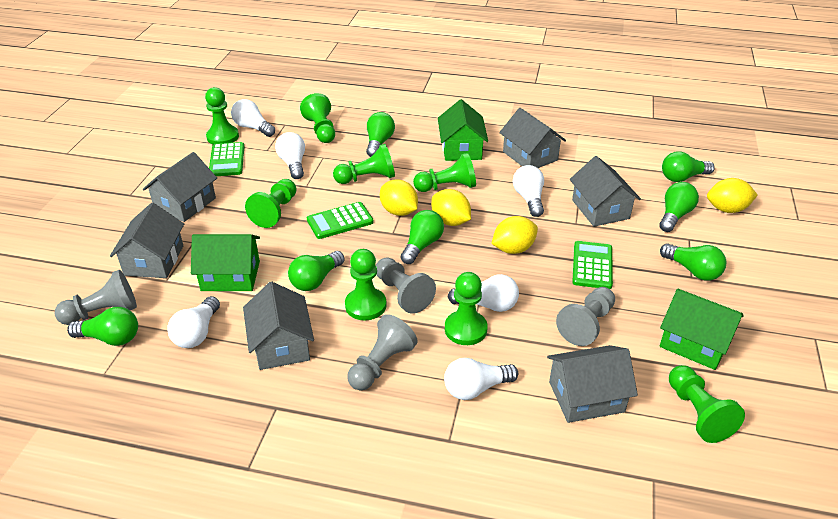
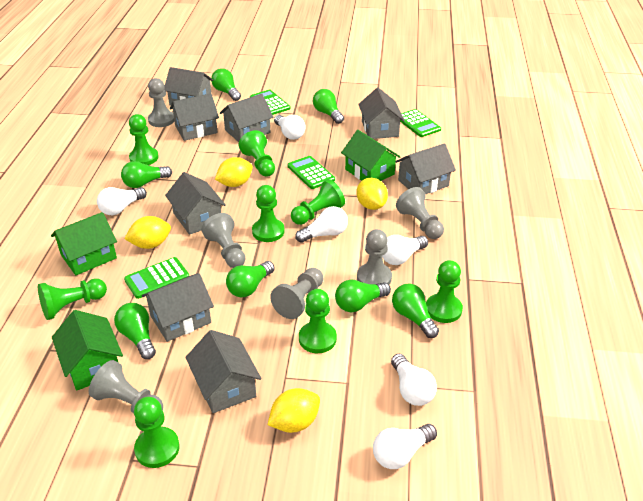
green calculator: [209,142,245,176] [307,202,374,239] [572,241,613,289] = 3 -> [124,257,189,299] [250,89,291,115] [287,156,335,189] [400,109,441,137] = 4
grey house: [110,203,184,278] [143,152,217,222] [243,282,314,370] [499,108,566,168] [547,345,638,423] [570,156,641,227] = 6 -> [142,273,214,342] [164,67,213,106] [165,172,226,235] [170,93,219,141] [185,330,261,413] [220,94,273,142] [358,88,405,139] [395,143,456,194] = 8
grey pawn: [55,270,137,325] [348,314,418,391] [376,257,436,314] [556,287,615,346] = 4 -> [89,360,163,413] [148,78,174,127] [202,213,246,268] [270,268,323,319] [357,229,392,284] [396,187,444,239] = 6

